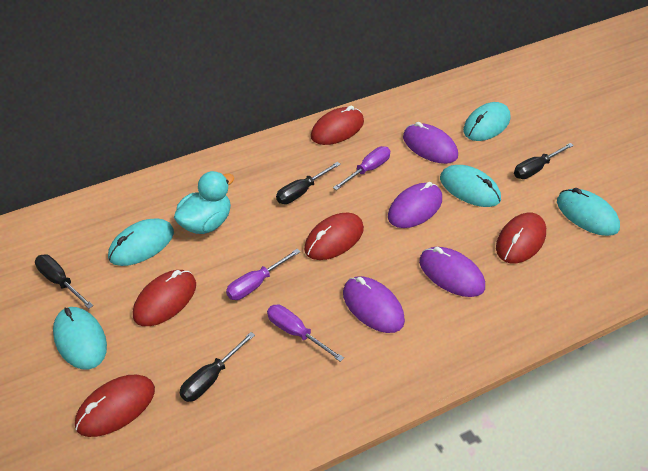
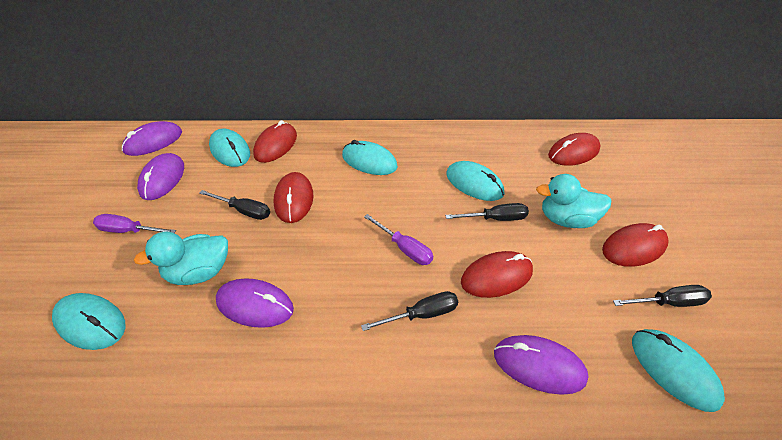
purple screwdriver: [226,249,301,300] [267,304,344,362] [333,146,391,190] = 3 -> [93,214,176,233] [364,214,433,265] = 2
turquoise duck: [174,171,235,234] = 1 -> [134,232,228,285] [536,174,611,228] = 2

